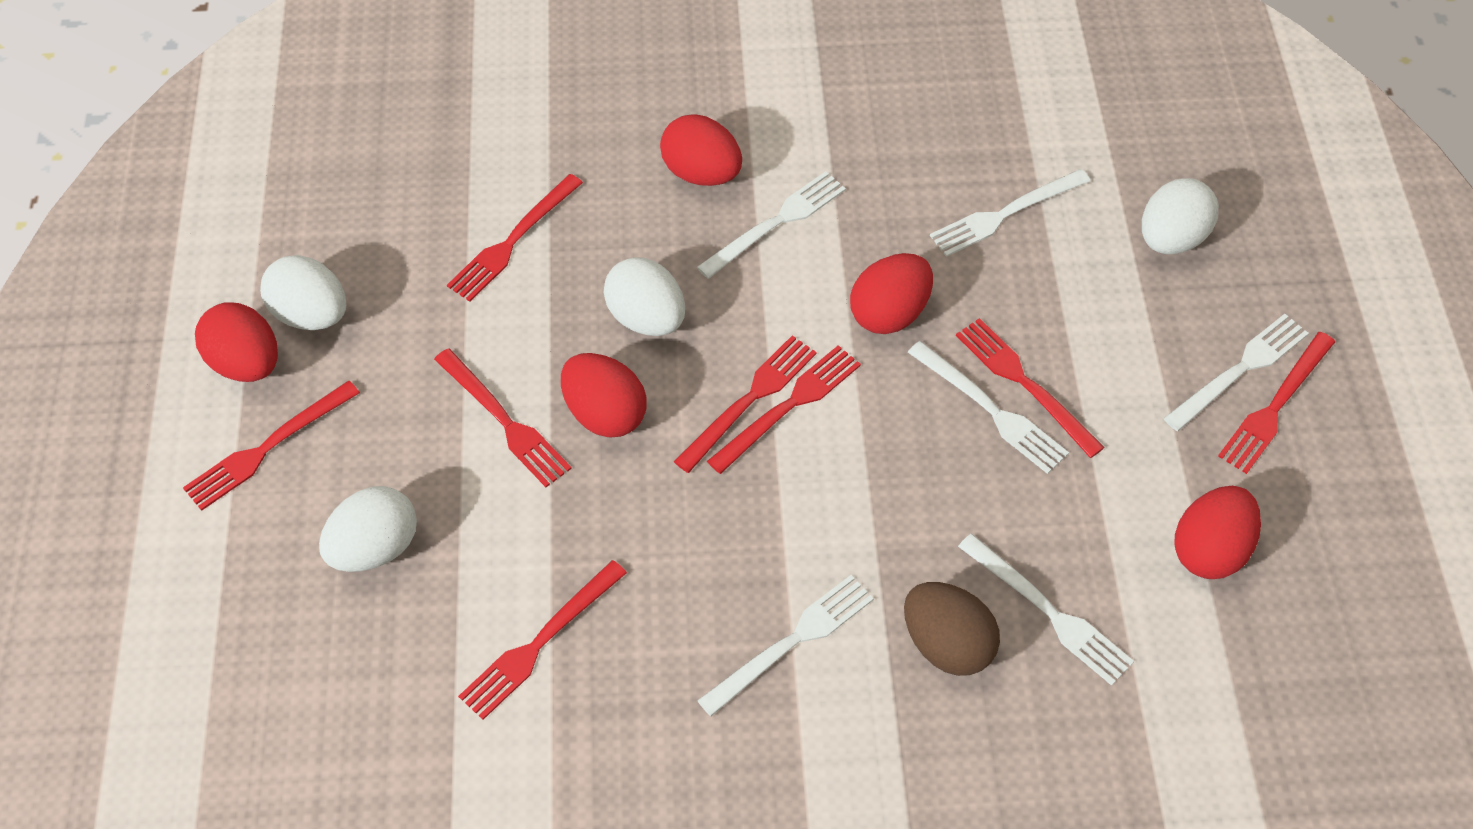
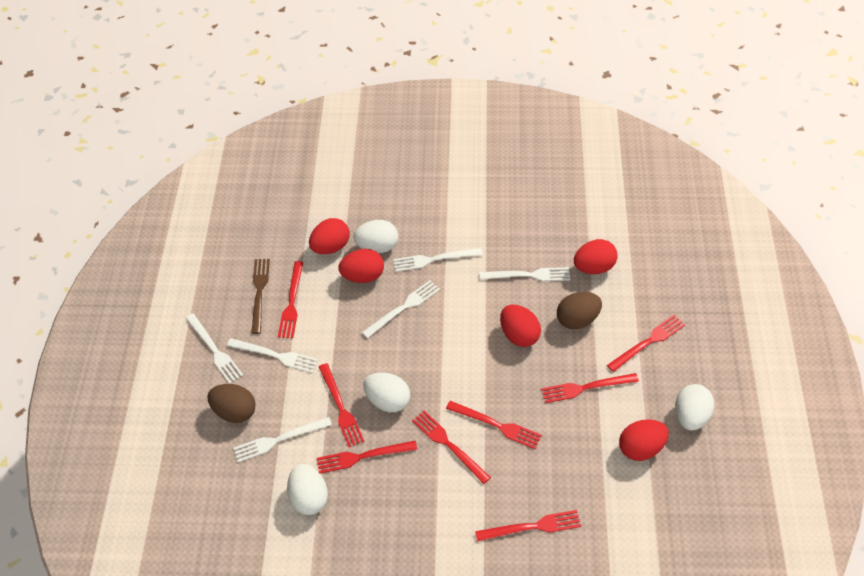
brown egg: [904,582,1000,676] = 1 -> [208,384,255,423] [557,292,602,329] = 2
brown fork: none = 0 -> [251,259,270,334] = 1

